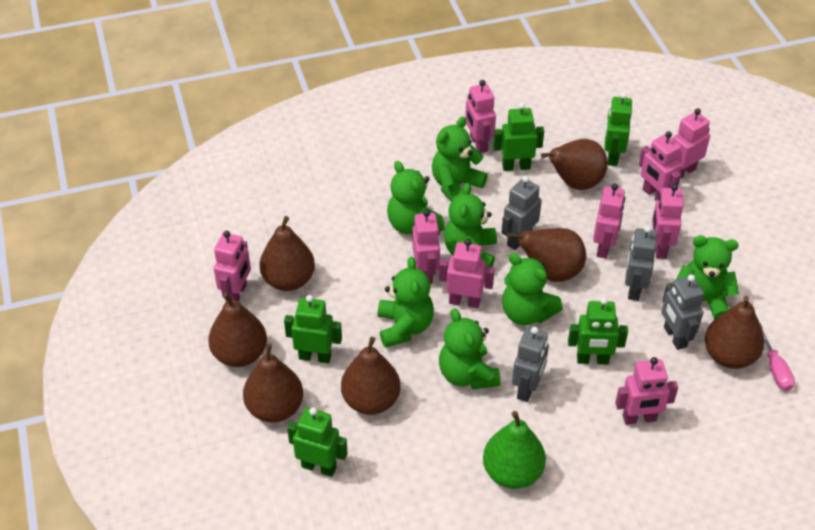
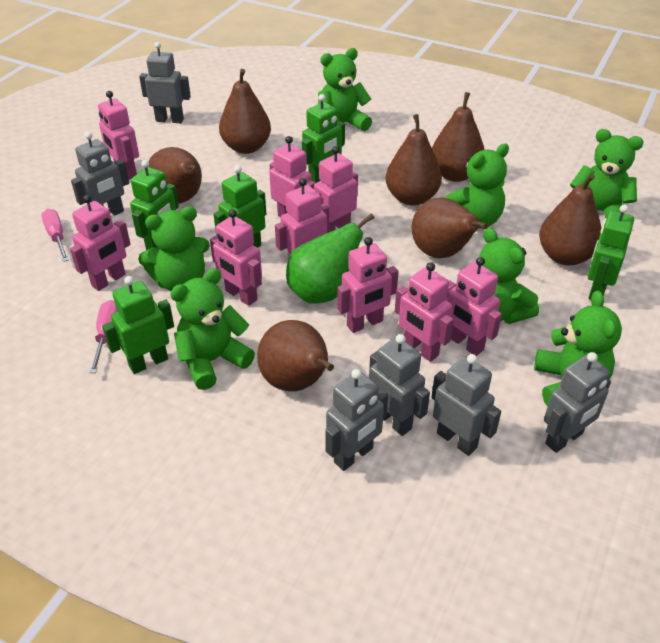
grey robot: [502,176,542,250] [512,327,549,402] [625,226,657,301] [661,274,704,350] = 4 -> [71,132,129,216] [139,42,191,123] [325,369,388,471] [369,334,430,436] [431,354,501,456] [544,352,611,453] = 6
pink screwdriver: [760,323,795,391] = 1 -> [41,209,69,262] [89,300,117,373] = 2

